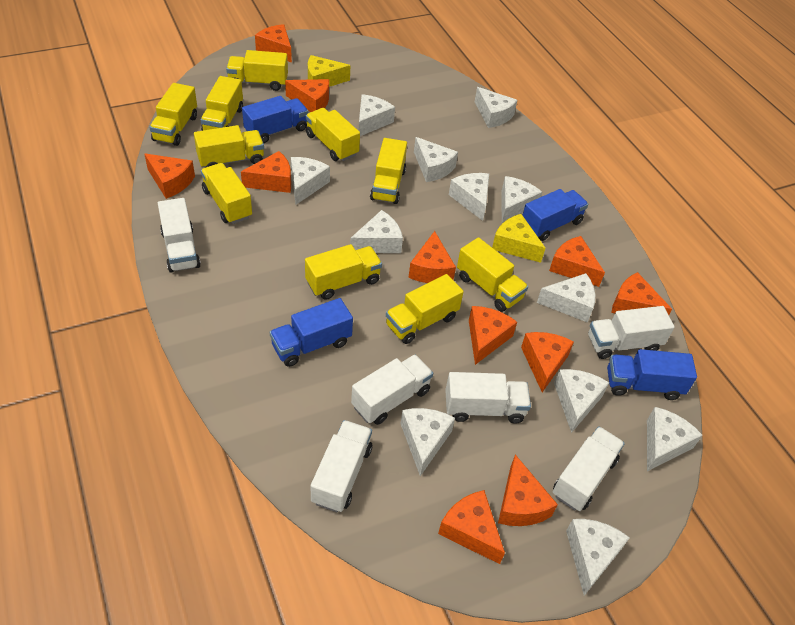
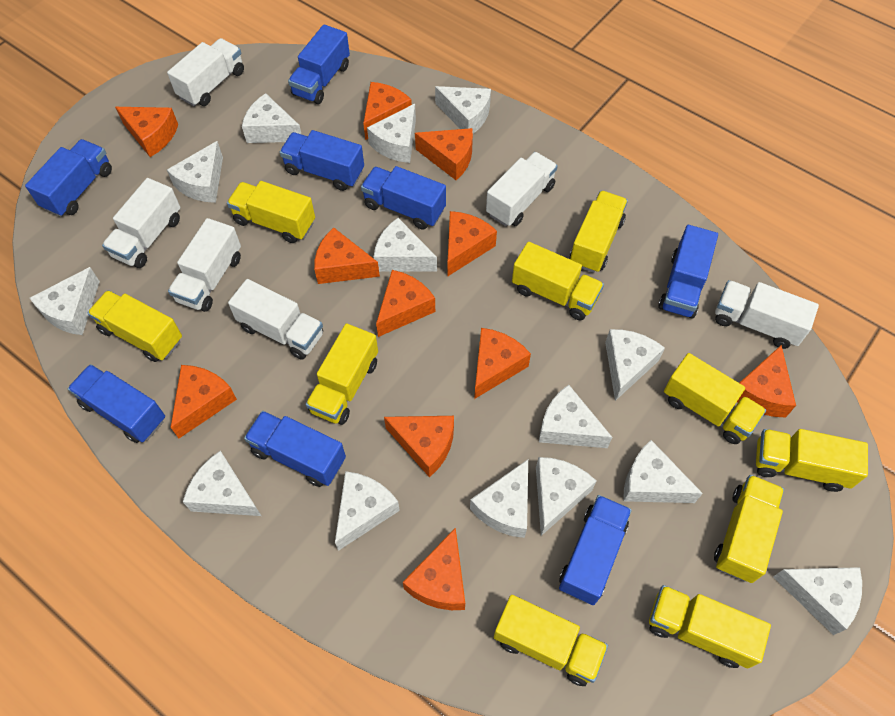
blue truck: [242,96,308,143] [270,298,353,367] [523,189,588,241] [607,349,697,400] = 4 -> [25,139,112,217] [68,364,165,443] [244,411,346,487] [280,130,364,191] [288,24,350,104] [361,166,446,230] [559,495,632,605] [658,225,718,319] = 8
white cheese: [291,157,330,205] [350,210,403,253] [359,94,395,136] [400,408,455,476] [414,137,458,182] [449,173,489,221] [475,87,517,128] [502,176,542,223] [537,273,595,323] [554,369,609,433] [566,519,630,596] [647,407,703,471] = 12 -> [30,267,100,335] [167,141,223,203] [183,451,261,516] [242,93,302,143] [335,471,400,551] [367,104,416,163] [374,218,437,272] [435,86,491,134] [470,459,528,538] [536,457,596,536] [539,385,612,448] [605,329,665,401] [624,440,703,503] [773,567,862,635] = 14
yellow cheese: [308,55,350,87] [492,214,545,263] = 2 -> none = 0

